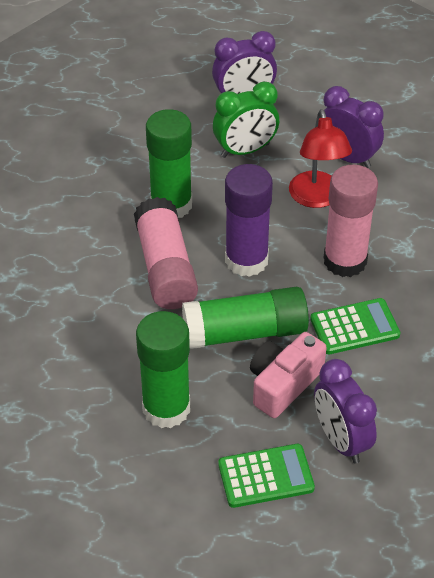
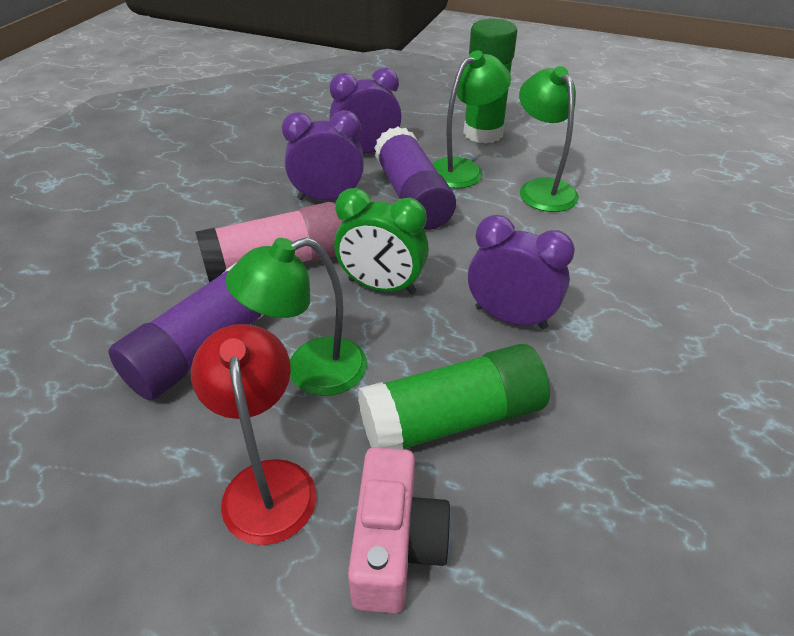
green calculator: [218,444,315,508] [310,298,401,354] = 2 -> none = 0
green glue stick: [136,311,190,428] [146,109,192,218] [182,287,309,349] = 3 -> [358,344,550,449] [463,19,517,143] = 2
green lamp: none = 0 -> [226,237,367,396] [432,50,511,189] [519,66,579,212] = 3
pink glue stick: [134,197,198,309] [324,165,378,277] = 2 -> [195,202,343,282] = 1
purple glue stick: [225,164,273,277] = 1 -> [109,263,264,400] [374,127,456,230] = 2

